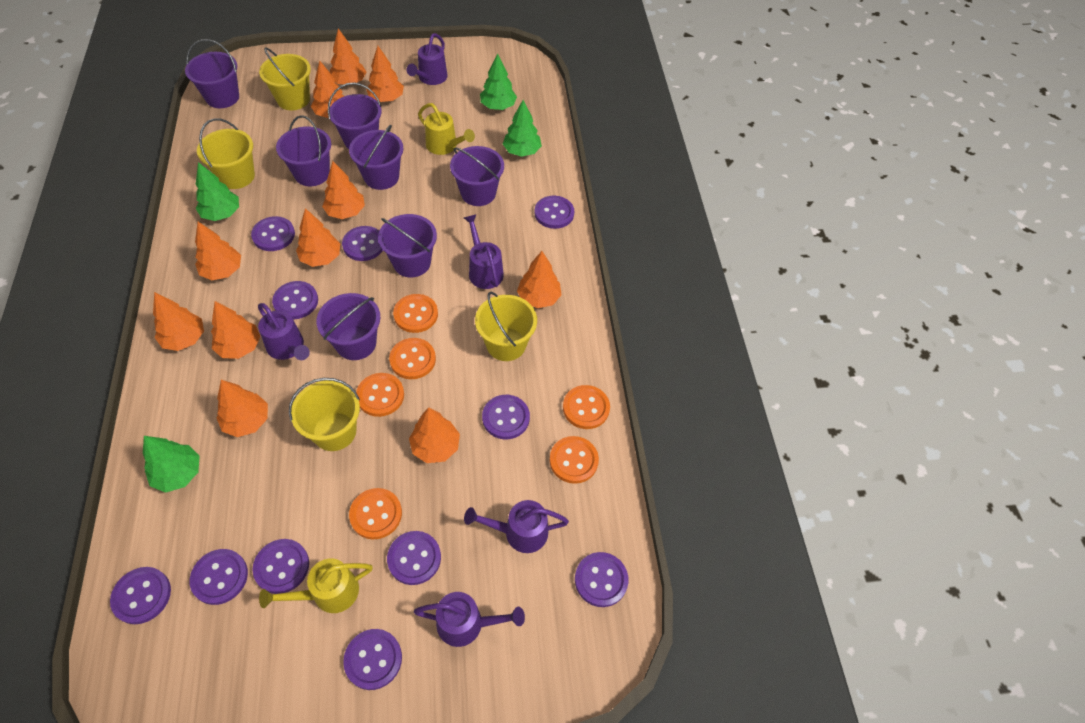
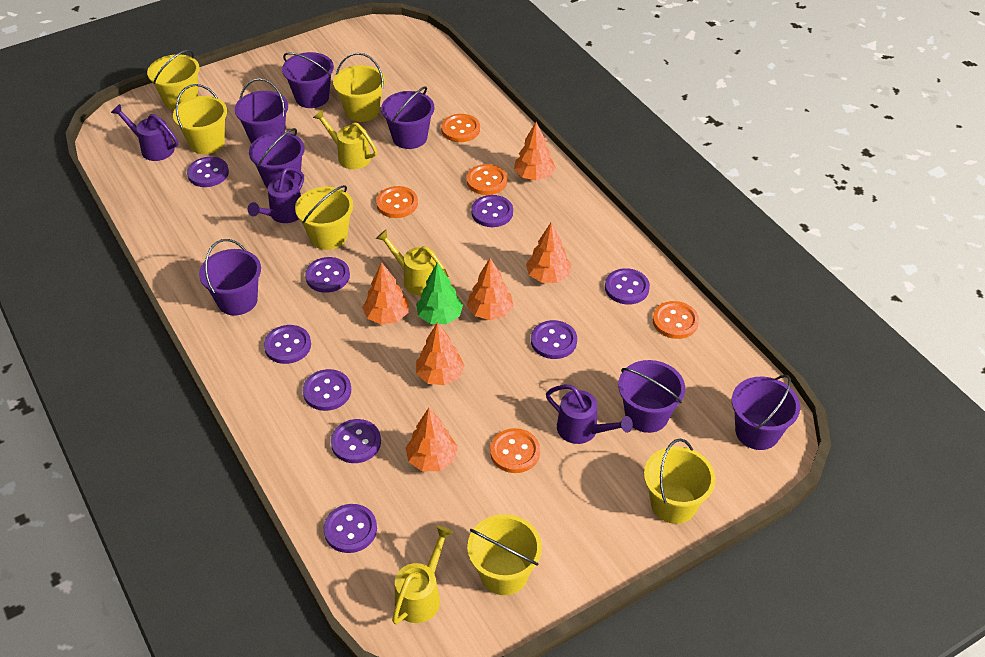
green tree: [143,436,200,493] [196,162,239,221] [480,53,517,110] [503,100,542,157] = 4 -> [416,263,463,324] = 1
orange button: [349,488,402,539] [356,373,404,417] [389,338,436,379] [393,294,438,333] [550,436,599,484] [563,385,610,429] = 6 -> [376,186,418,218] [441,114,480,142] [467,164,507,195] [490,428,540,473] [653,301,699,339] = 5
orange tree: [153,292,204,351] [195,222,241,280] [211,301,261,359] [216,380,268,437] [296,208,340,267] [311,61,344,118] [322,161,365,219] [330,28,367,84] [366,46,404,102] [409,407,460,463] [517,251,562,308] = 11 -> [362,262,409,325] [406,408,458,472] [416,322,465,385] [467,258,514,320] [514,122,556,181] [526,222,571,283] = 6
purple button: [110,567,171,624] [190,549,248,605] [251,216,295,251] [253,539,309,594] [272,281,318,319] [342,226,383,261] [343,629,402,690] [387,531,441,585] [482,395,530,439] [534,196,574,229] [575,552,629,607] = 11 -> [187,157,229,187] [264,325,311,364] [303,369,351,411] [305,257,350,293] [324,504,377,553] [331,419,381,463] [471,195,513,227] [531,320,577,359] [605,268,650,304] = 9
purple watering can: [258,303,310,360] [407,33,448,85] [414,592,525,647] [464,214,504,289] [464,500,569,553] = 5 -> [111,104,178,161] [248,167,304,223] [546,384,633,444] = 3
yellow bucket: [197,118,255,189] [259,47,311,110] [289,378,360,451] [475,292,537,361] = 4 -> [147,50,200,110] [173,84,227,154] [295,185,353,250] [333,53,385,122] [467,514,542,595] [644,439,716,524] = 6
yellow watering can: [259,558,373,613] [418,103,475,155] = 2 -> [313,109,377,169] [376,229,449,295] [392,526,453,624] = 3

